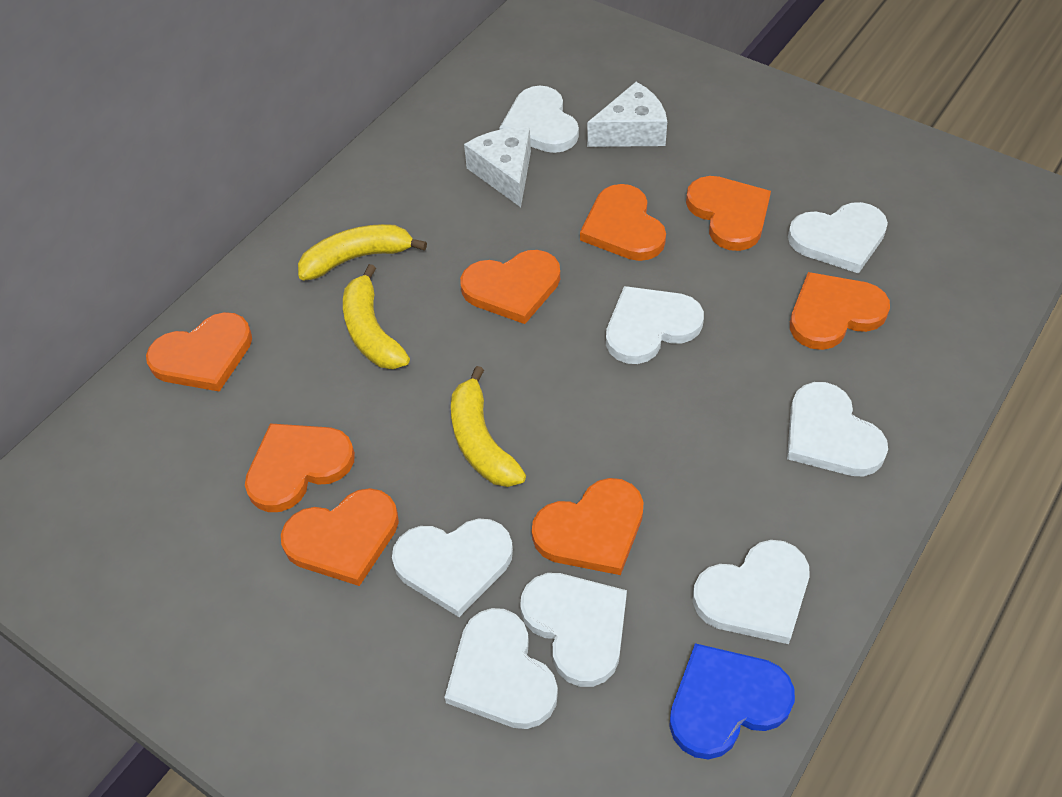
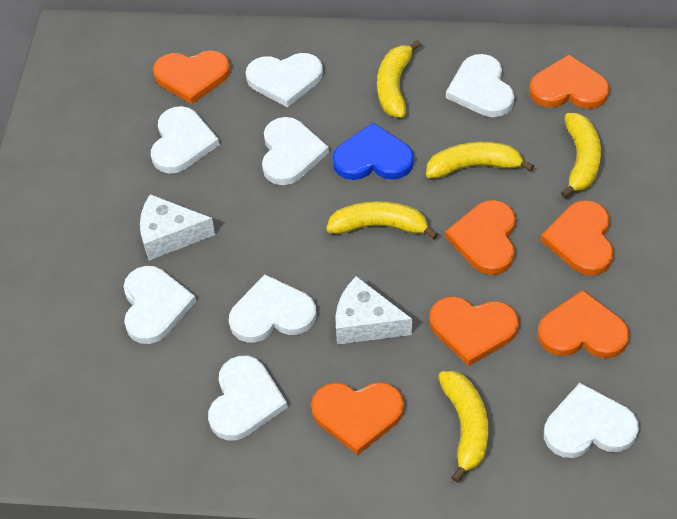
orange heart: [146,312,252,392] [245,423,355,512] [281,488,399,586] [460,250,560,324] [532,478,644,575] [580,184,666,261] [686,176,771,251] [790,272,890,350] = 8 -> [153,50,230,104] [311,382,404,455] [430,296,519,366] [445,200,516,275] [529,55,610,109] [537,290,630,358] [540,200,614,276] = 7
yellow banana: [298,224,427,281] [343,264,410,369] [451,366,526,487] = 3 -> [326,201,438,239] [377,40,421,118] [426,142,534,179] [438,371,488,483] [561,113,601,198] = 5

